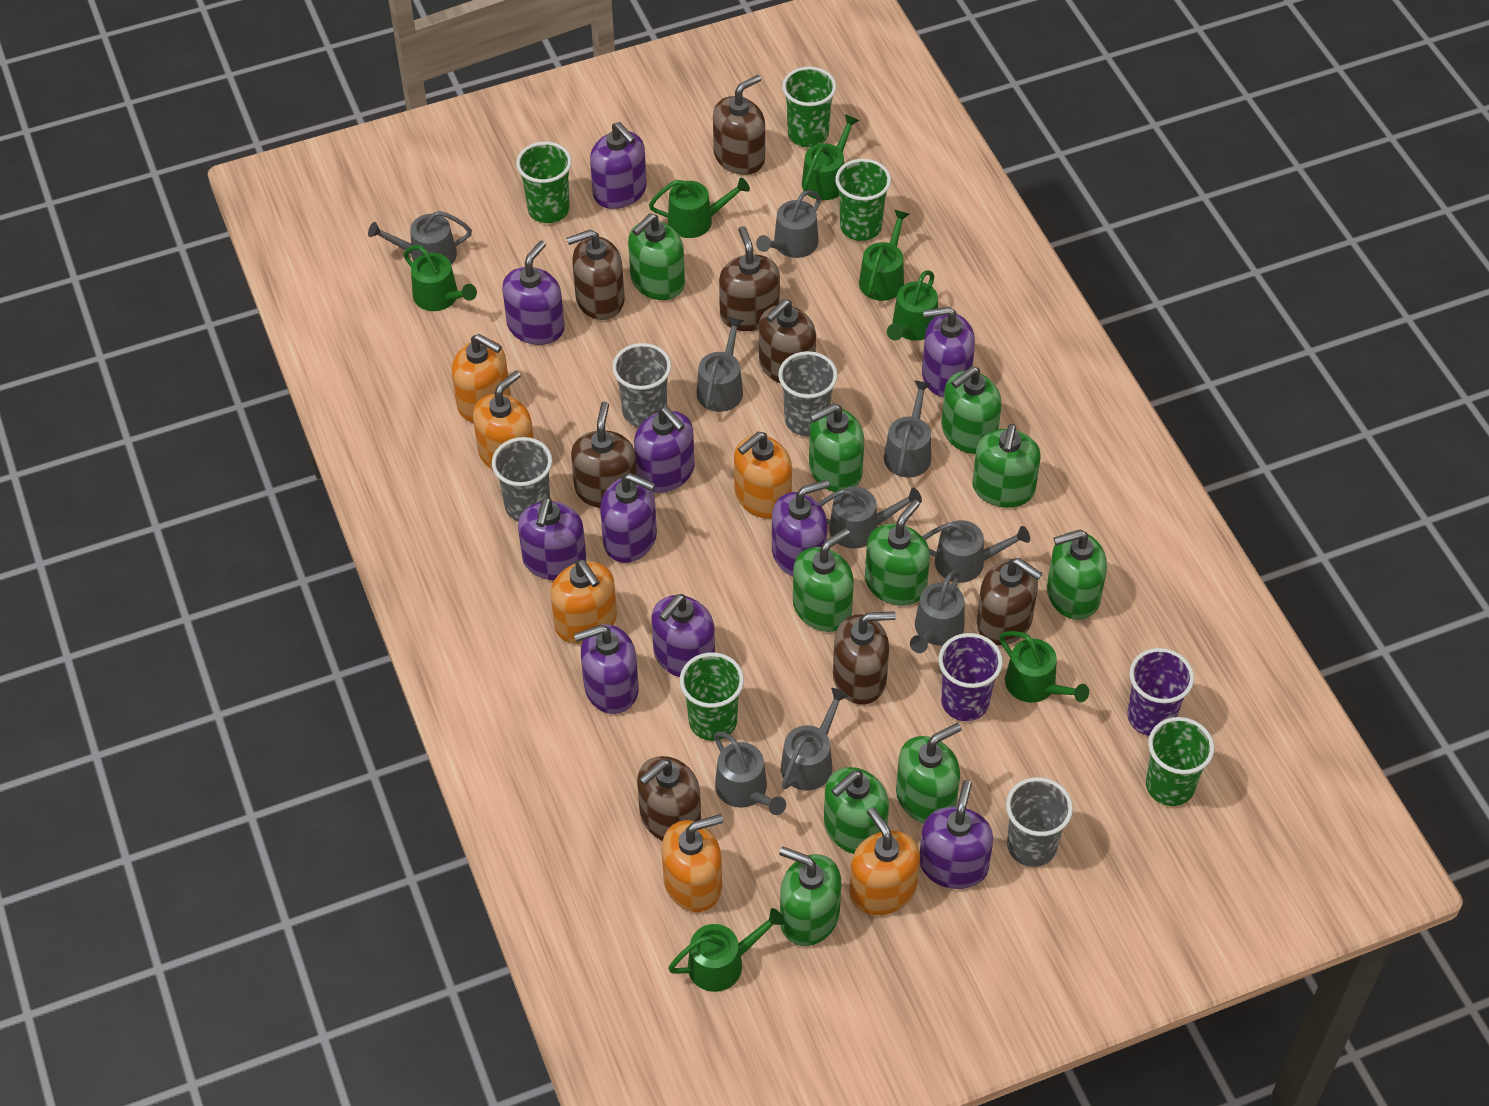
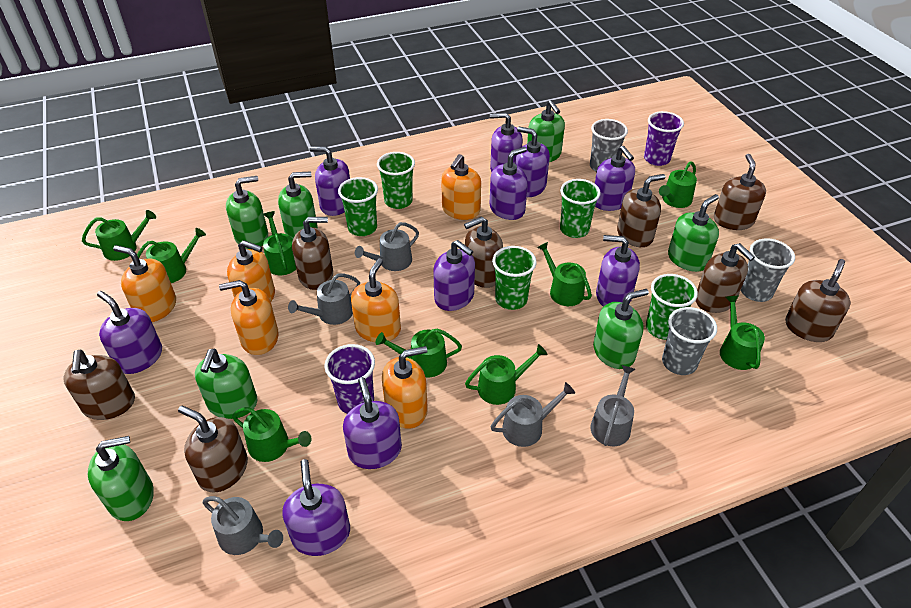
green soap dispenser: [628,213,685,300] [779,847,841,946] [793,528,854,632] [809,403,864,492] [824,767,889,854] [865,500,930,606] [896,723,961,823] [941,366,1002,454] [972,424,1041,508] [1047,530,1107,620] = 10 -> [88,436,154,521] [195,349,258,419] [226,176,268,249] [278,172,318,239] [527,100,565,162] [593,289,649,369] [668,194,719,272] = 7
green watering can: [404,245,477,311] [649,178,750,238] [668,908,785,992] [802,114,860,200] [859,210,909,301] [887,270,938,341] [999,631,1089,703] = 7 -> [82,210,156,261] [137,228,206,283] [232,407,311,462] [263,211,296,275] [376,329,462,377] [465,344,547,405] [537,242,592,306] [659,161,697,208] [720,295,765,370] = 9
grey cup: [492,437,552,521] [612,343,671,427] [778,351,838,436] [1006,777,1073,867] = 4 -> [590,119,628,172] [662,307,717,375] [741,238,795,302] = 3
grey watering can: [368,211,472,265] [697,317,744,412] [714,732,786,815] [756,190,821,258] [781,688,849,790] [819,487,922,549] [884,380,931,478] [910,570,965,653] [922,520,1030,583] = 9 -> [203,496,283,555] [288,273,360,325] [355,222,419,271] [491,382,575,447] [590,365,635,446] = 5

